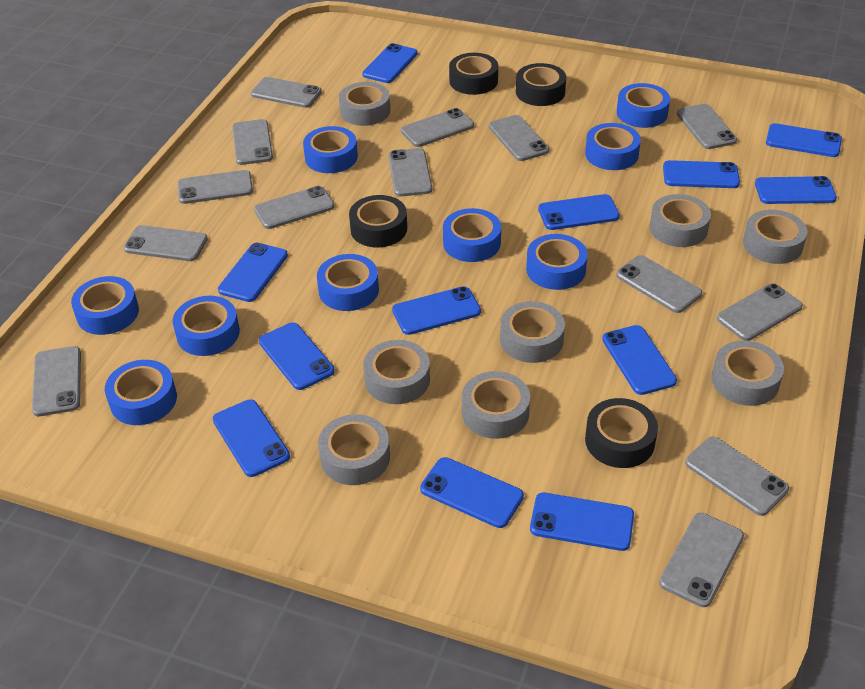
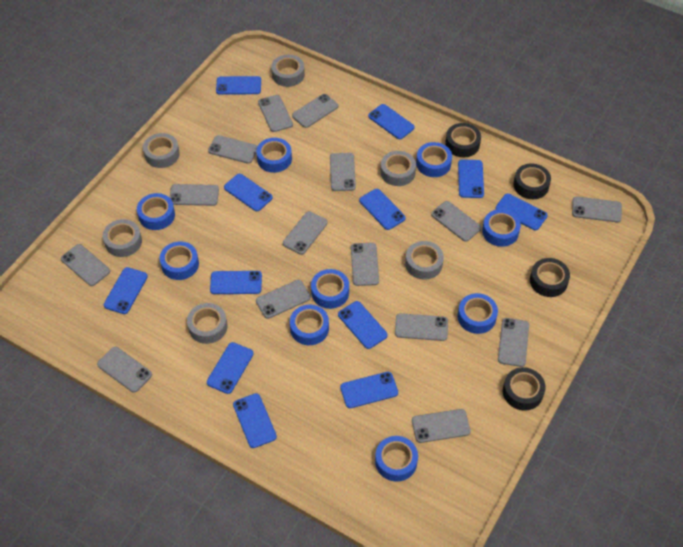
grey phone: [32,346,81,416] [124,225,208,261] [178,170,253,204] [232,119,273,165] [251,77,322,108] [254,186,335,229] [388,148,432,196] [401,108,474,147] [489,115,549,161] [616,255,702,313] [659,513,744,607] [677,104,737,149] [685,436,789,516] [717,283,803,341] = 14 -> [61,244,110,286] [97,347,152,393] [169,184,219,206] [208,135,258,164] [256,280,311,319] [258,95,293,132] [283,211,328,255] [292,94,338,128] [330,153,356,191] [351,243,379,286] [395,313,448,341] [412,409,471,443] [431,201,481,242] [498,318,529,367] [572,197,622,223] = 15
grey tape: [318,414,390,485] [339,82,390,126] [363,340,430,404] [462,371,530,439] [500,301,565,363] [650,194,711,247] [712,341,784,406] [743,209,807,264] = 8 -> [103,219,142,257] [143,133,180,168] [187,303,227,344] [271,54,305,87] [380,151,416,186] [405,241,444,279] = 6

